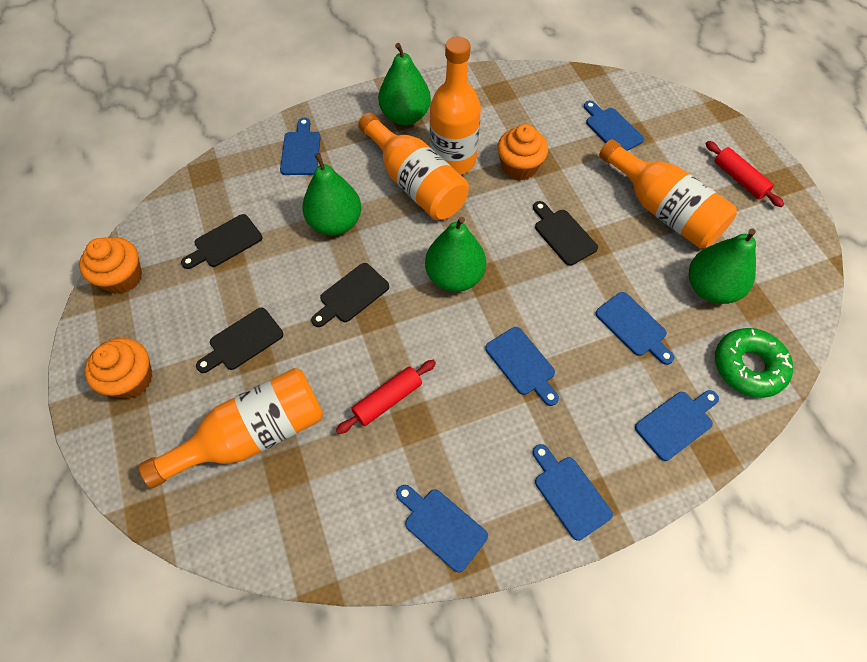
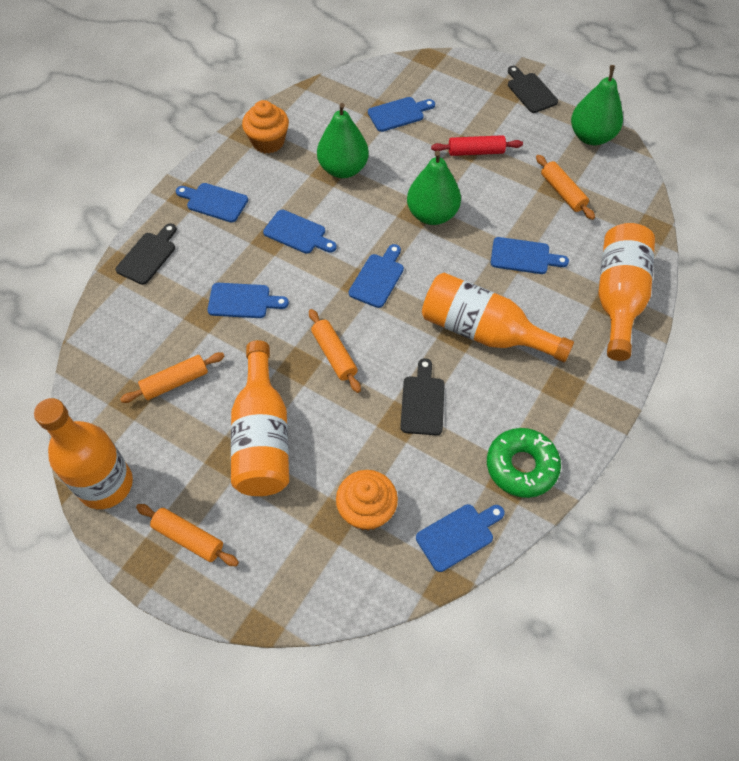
black cutting board: [181,214,262,269] [196,308,283,373] [311,263,389,327] [533,201,598,266] = 4 -> [115,223,177,285] [400,358,445,435] [508,66,558,113] = 3
green pear: [302,153,361,236] [378,43,431,125] [425,217,486,292] [689,229,756,304] = 4 -> [317,103,369,178] [407,151,461,225] [571,65,623,145] = 3
orange cupcake: [79,237,142,294] [84,338,153,399] [497,124,548,181] = 3 -> [242,100,289,153] [336,470,398,531] = 2
orange rolling pin: none = 0 -> [120,352,225,403] [136,504,239,566] [309,309,361,393] [536,155,595,220] = 4
red rolling pin: [336,360,436,434] [706,141,784,207] = 2 -> [431,135,523,156] = 1

